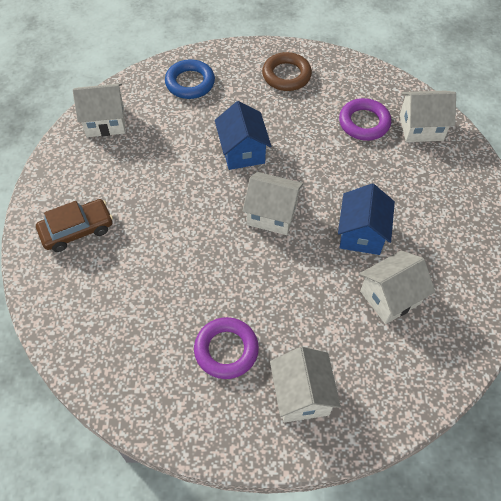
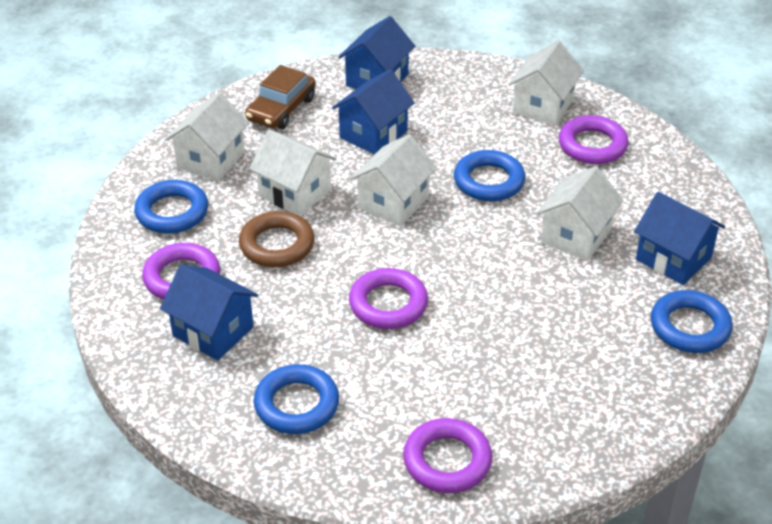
blue house: [215,101,271,170] [338,184,395,255] = 2 -> [160,264,258,361] [332,69,415,155] [339,16,415,89] [634,192,725,285] = 4
blue ring: [165,59,215,99] = 1 -> [134,180,208,234] [254,364,339,434] [454,150,526,202] [651,290,733,353] = 4
purple ring: [194,317,259,379] [339,98,391,141] = 2 -> [142,243,220,300] [349,268,428,329] [403,418,492,493] [559,115,629,164] = 4

